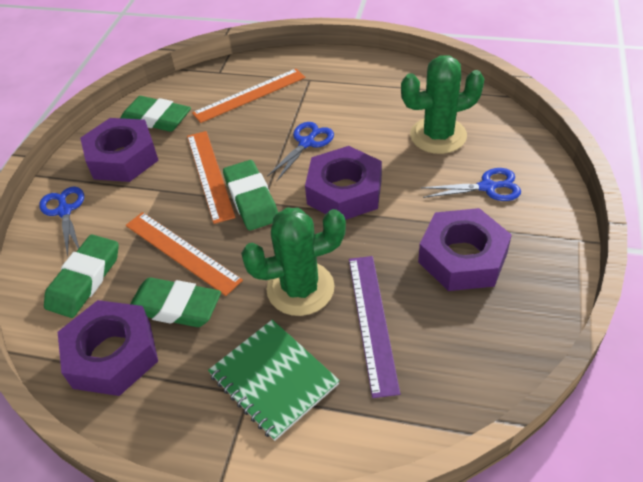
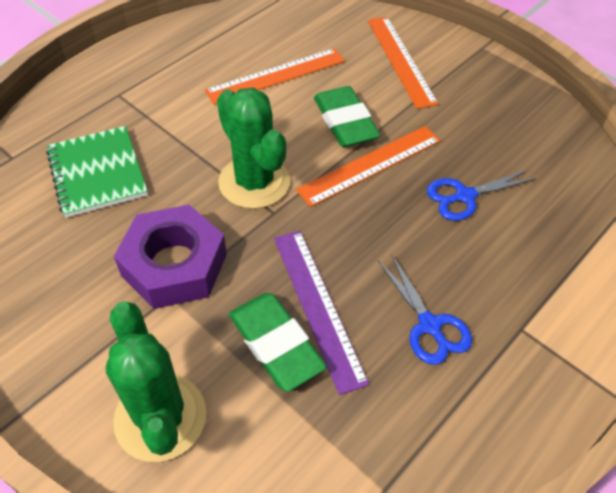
blue scissors: [39,187,84,257] [267,122,334,181] [421,168,521,201] = 3 -> [378,254,472,365] [427,170,537,221] = 2
green eraser: [44,234,119,318] [120,96,191,132] [130,278,221,327] [223,160,278,231] = 4 -> [229,293,327,392] [314,86,381,147] = 2
purple nut: [58,300,158,396] [80,118,159,182] [305,146,382,220] [418,208,512,291] = 4 -> [114,205,227,309] = 1

